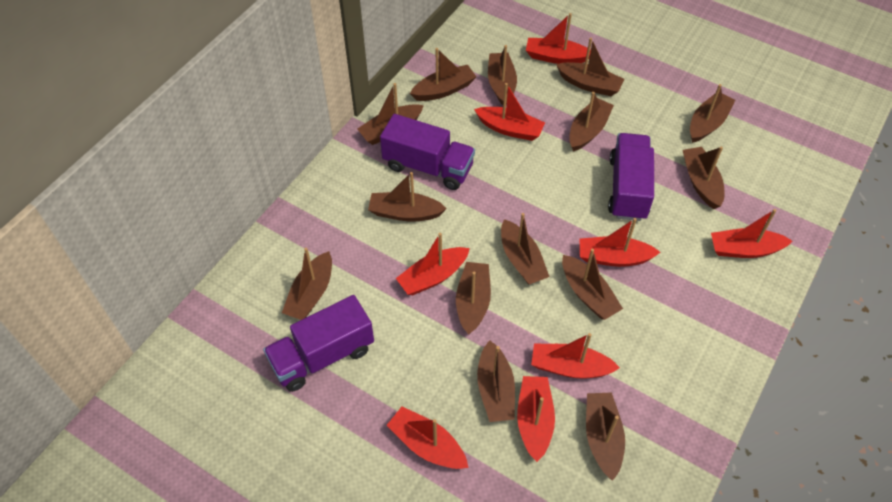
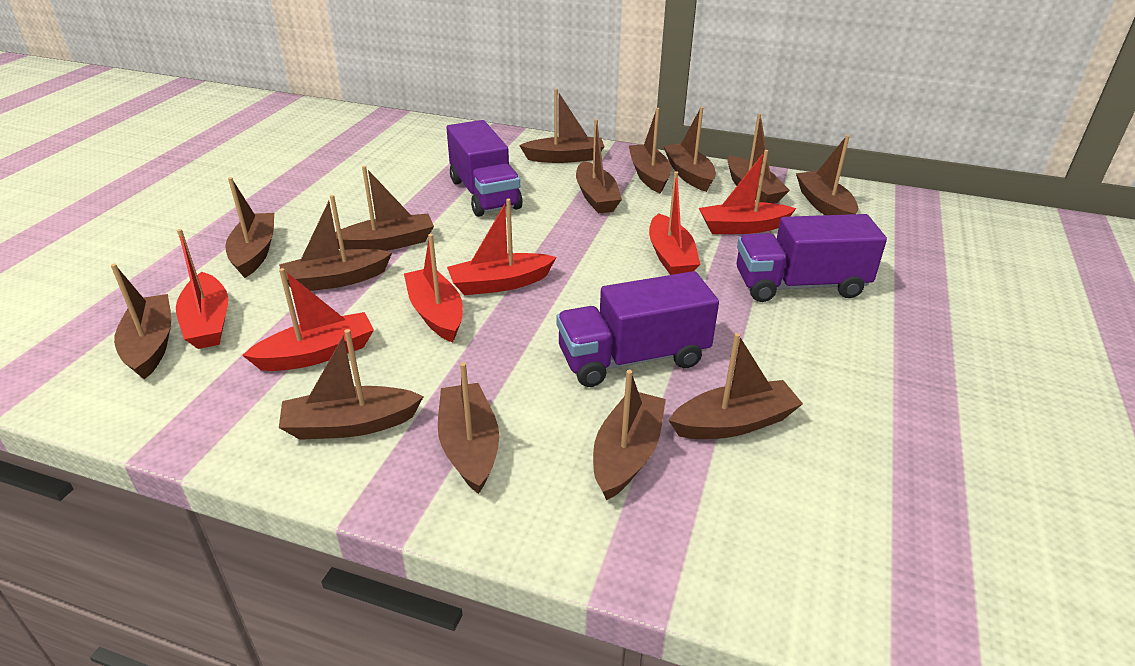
red boat: [387,406,468,469] [396,233,470,295] [474,83,545,141] [517,376,555,462] [526,13,591,64] [531,333,620,378] [580,218,661,267] [711,209,792,258] = 8 -> [176,229,228,349] [242,268,374,371] [404,234,463,342] [447,199,557,295] [649,171,700,275] [699,150,796,234] = 6

